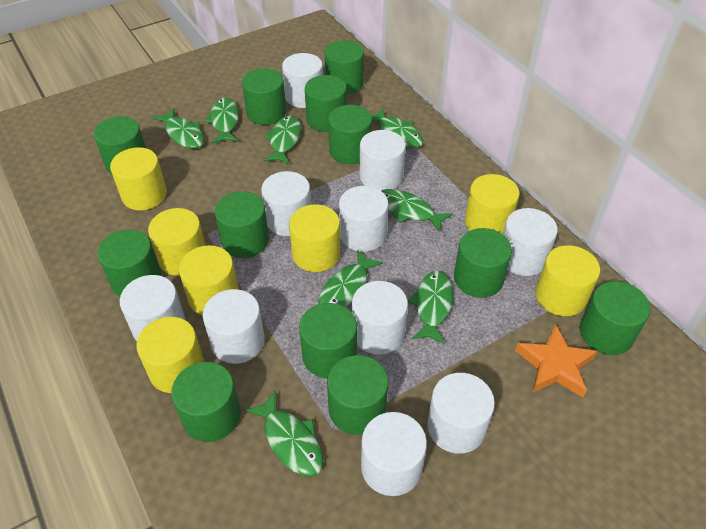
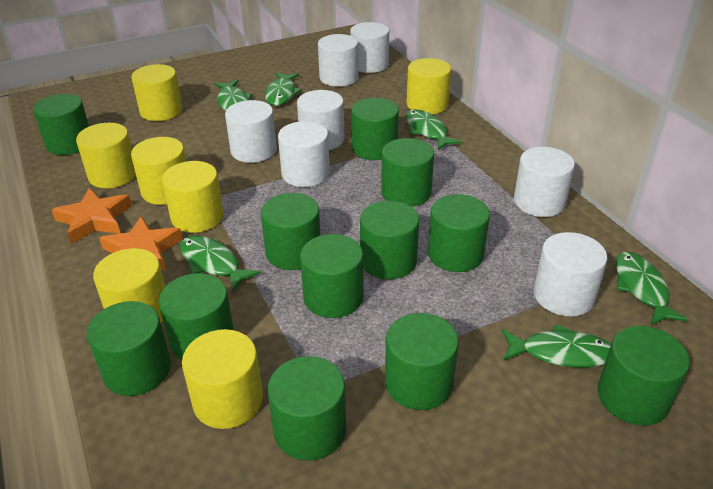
green fish: [152,108,204,149] [204,97,239,144] [245,391,323,477] [263,115,301,164] [318,250,383,307] [371,107,423,148] [382,189,453,233] [408,271,453,344] = 8 -> [180,236,260,291] [214,80,253,111] [265,73,302,106] [406,109,462,150] [502,324,611,368] [616,252,688,325] = 6
orange star: [515,324,598,397] = 1 -> [52,188,132,244] [99,216,183,271] = 2
white cylinder: [120,275,185,341] [203,289,265,364] [261,171,311,236] [282,53,323,108] [339,186,388,252] [352,281,408,355] [360,130,406,191] [361,412,427,496] [427,373,495,454] [503,208,558,276] = 10 -> [225,100,277,163] [278,121,330,187] [297,90,344,150] [318,34,359,87] [350,22,389,73] [514,147,575,217] [534,232,607,316] = 7

